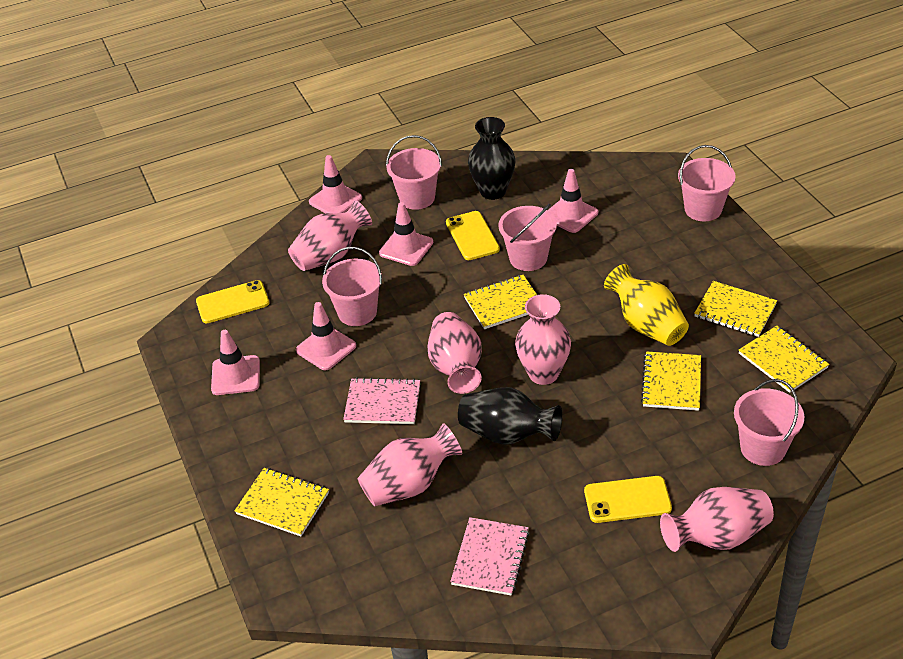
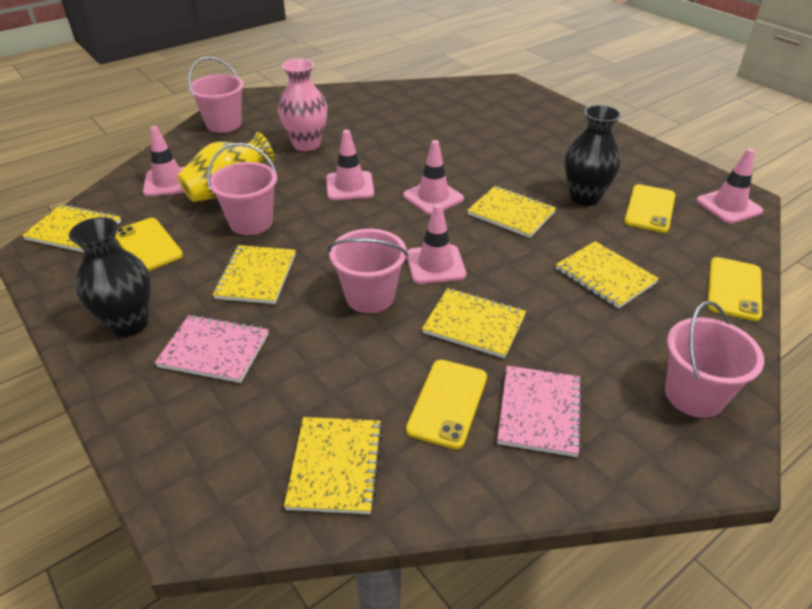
pink bucket: [322,247,382,326] [386,135,442,210] [498,204,557,271] [678,145,736,221] [734,379,804,466] = 5 -> [188,57,244,133] [207,143,277,235] [328,229,408,313] [665,301,764,418] = 4
pink vase: [288,200,372,271] [358,423,462,506] [428,312,482,394] [515,294,571,385] [660,487,774,552] = 5 -> [278,59,327,151] = 1
yellow notebook: [234,468,329,536] [464,275,537,329] [641,351,701,411] [694,281,777,337] [739,326,829,393] = 5 -> [22,204,121,252] [212,245,296,304] [284,417,383,514] [422,288,526,358] [467,186,556,238] [556,241,659,309] = 6
yellow phone: [196,280,269,323] [446,211,500,260] [584,476,672,523] = 3 -> [115,218,183,270] [406,360,487,449] [624,184,675,233] [707,257,762,321] = 4

